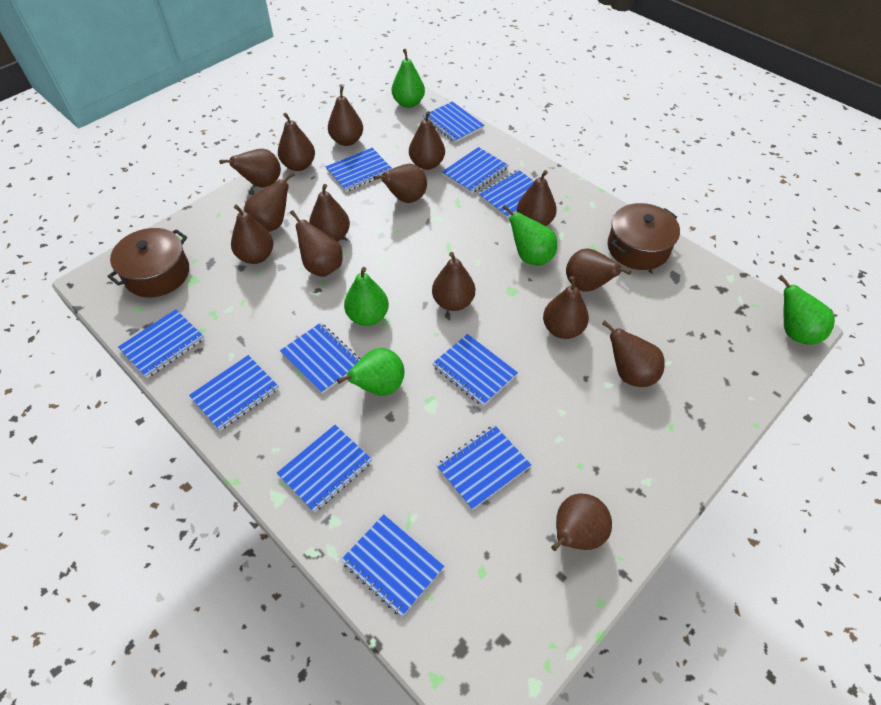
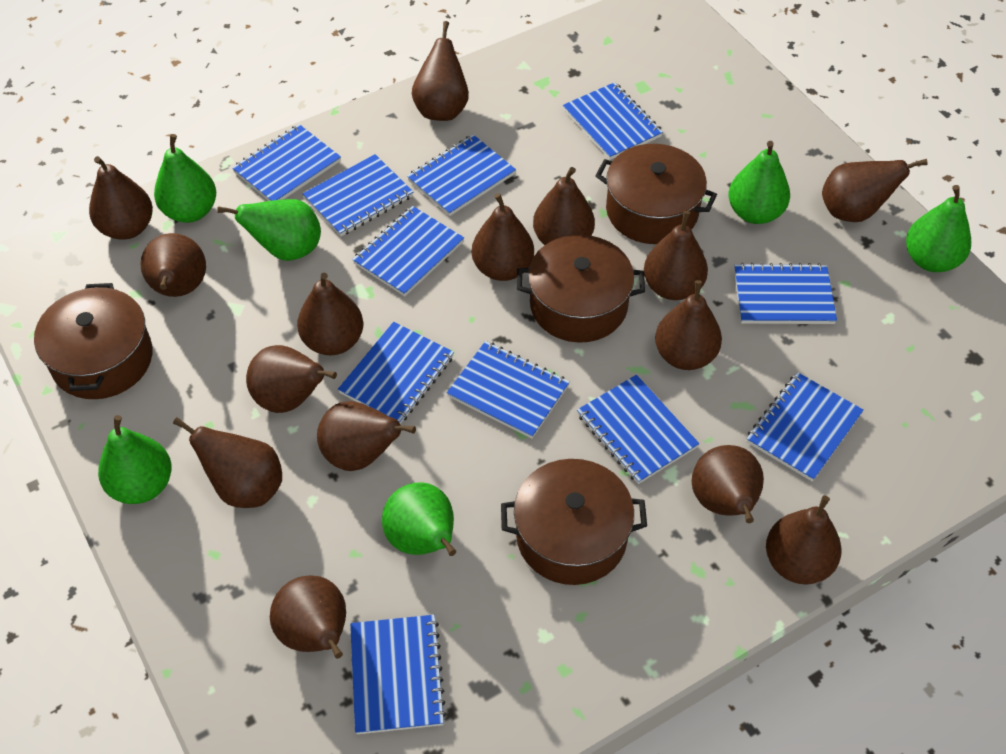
brown pot: [107,228,189,297] [607,203,680,270] = 2 -> [34,283,153,399] [501,459,647,585] [517,235,645,343] [595,144,717,244] = 4
green pear: [337,348,404,396] [344,267,389,326] [392,49,425,108] [502,205,557,266] [778,275,835,345] = 5 -> [98,415,172,504] [154,134,216,223] [217,199,321,261] [382,482,456,556] [728,141,790,224] [906,185,971,272] = 6

